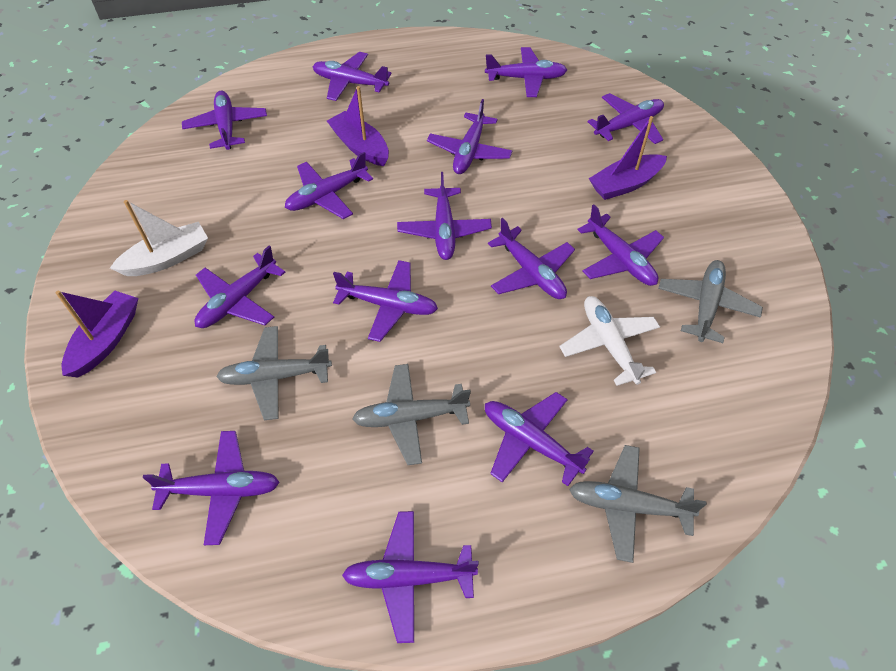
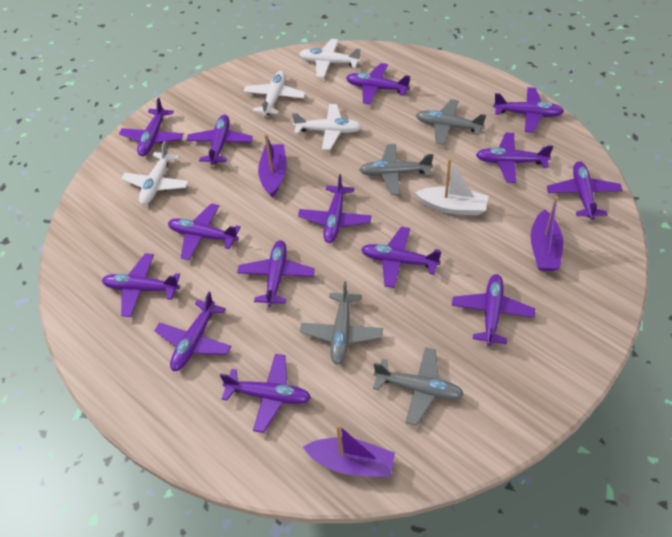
white plane: [559,296,660,386] = 1 -> [121,141,189,205] [243,71,306,116] [292,104,362,150] [299,39,361,78] = 4

